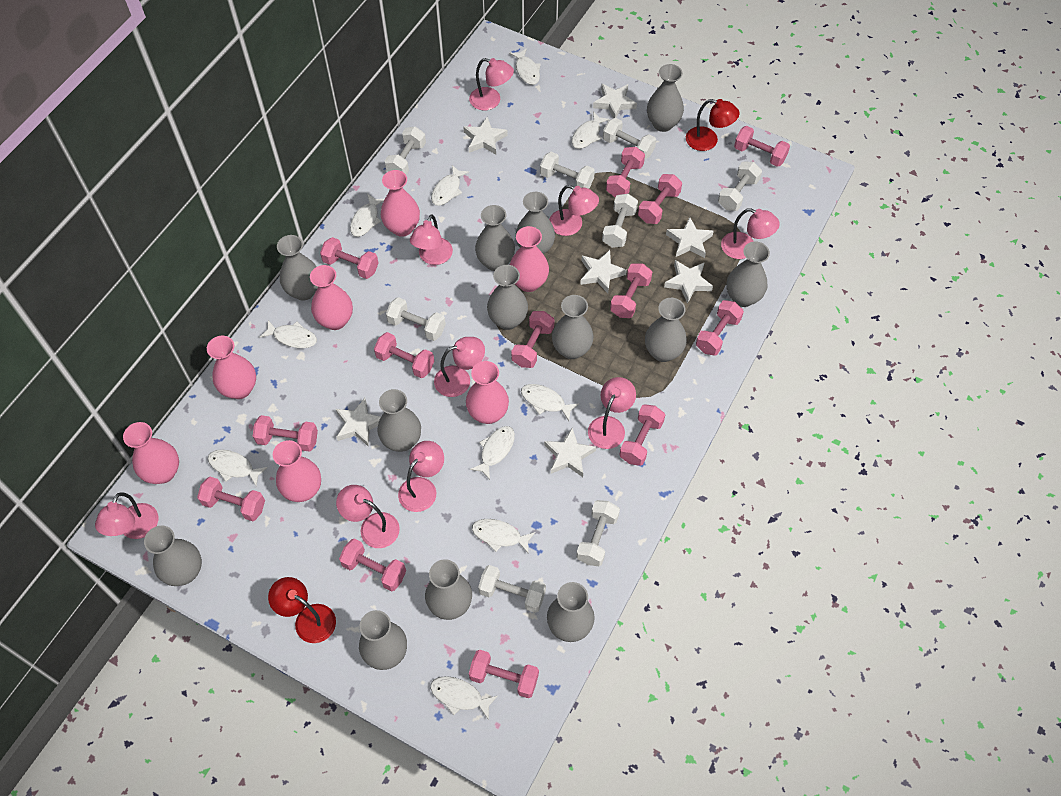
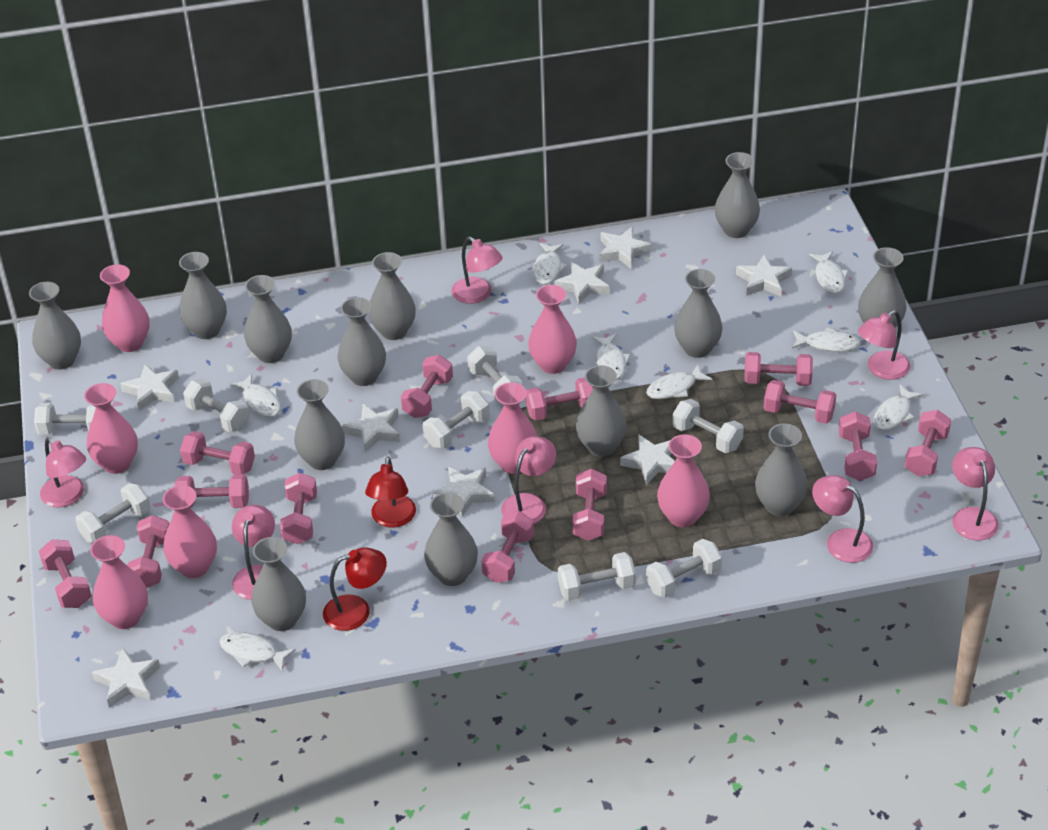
pink lamp: [95,492,158,539] [336,485,400,548] [398,441,444,512] [410,214,453,265] [434,337,485,397] [469,58,514,110] [549,185,599,236] [588,377,636,449] [721,208,780,259] = 9 -> [40,437,86,508] [232,505,275,600] [452,237,503,304] [501,436,556,524] [812,475,873,563] [858,310,910,380] [952,447,999,541] = 7
white fish: [208,450,268,486] [259,320,317,348] [350,194,385,237] [430,676,498,720] [431,165,469,206] [470,426,515,480] [472,519,535,554] [509,48,541,85] [521,384,579,421] [572,111,610,149] = 10 -> [219,632,296,671] [230,374,281,417] [533,243,568,285] [592,334,631,380] [646,365,712,399] [792,328,860,352] [809,251,848,294] [873,385,923,431] = 8
white star: [336,398,381,447] [464,117,508,155] [544,428,596,477] [580,250,627,293] [593,84,637,118] [664,260,713,304] [666,217,714,258] = 7 -> [91,648,160,708] [120,364,179,411] [342,404,400,453] [433,467,495,517] [554,261,609,304] [599,227,652,269] [620,434,675,485] [736,255,792,297] = 8

